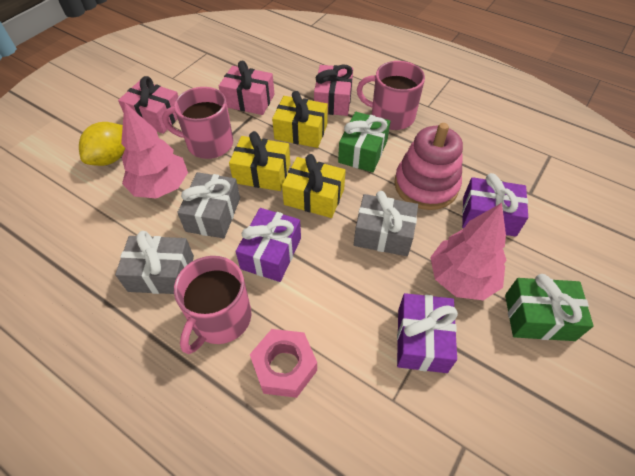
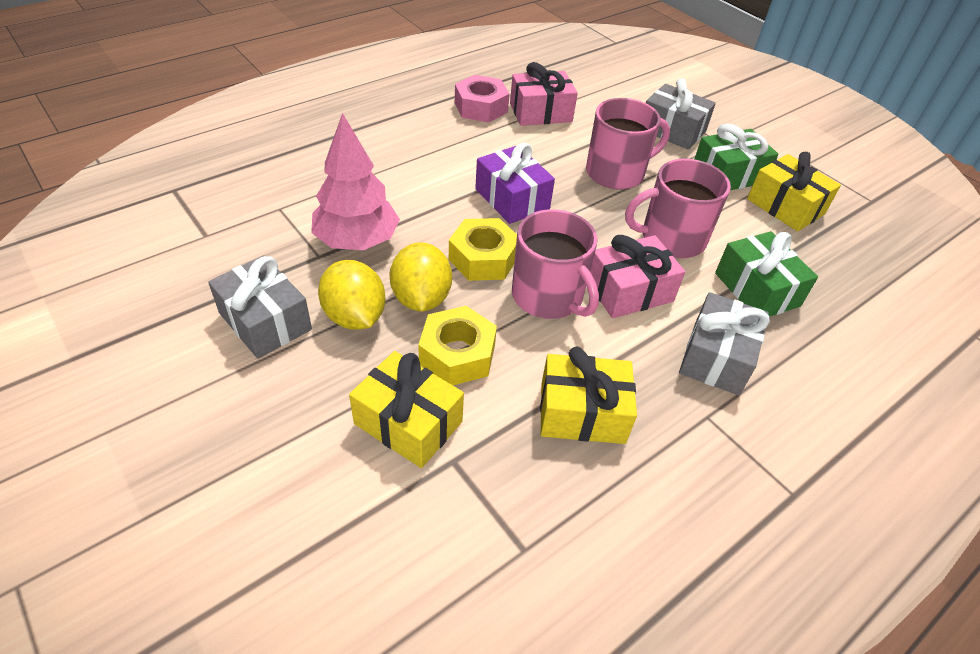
pink gift: [118,76,178,134] [219,61,274,115] [314,65,353,116] = 3 -> [510,62,578,126] [590,235,685,318] = 2
pink stacking toy: [394,123,463,210] = 1 -> none = 0
pink tree: [121,103,188,198] [430,203,506,300] = 2 -> [311,113,400,250] = 1
purple gift: [236,208,301,282] [397,293,458,373] [462,173,528,237] = 3 -> [475,143,555,224] = 1
yellow lemon: [79,122,125,166] = 1 -> [318,260,386,330] [389,242,452,312] = 2
yellow nut: none = 0 -> [418,306,497,385] [449,218,517,281] = 2

